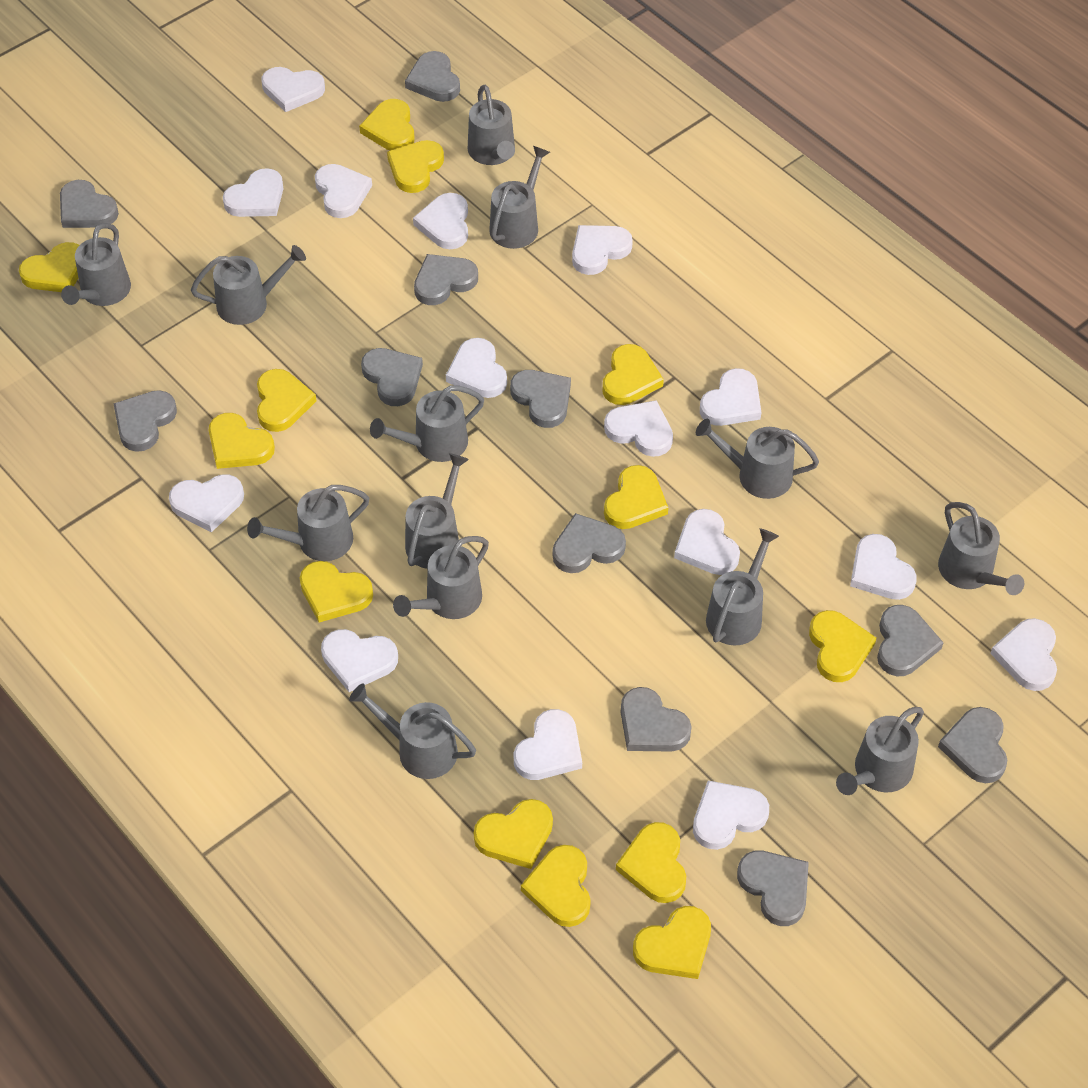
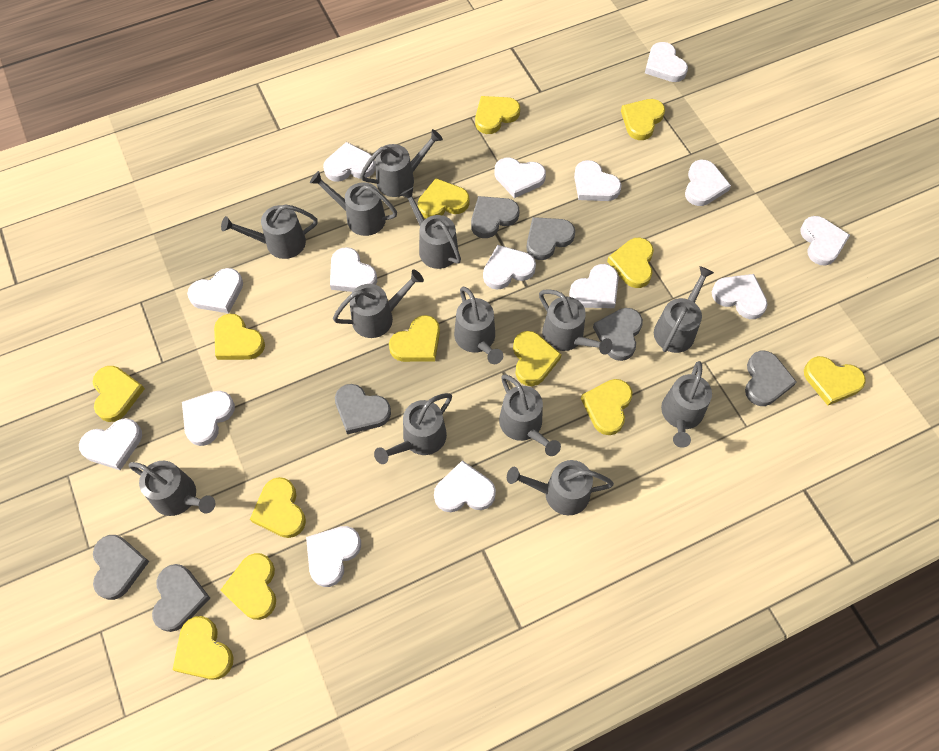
grey heart: [60,180,119,228] [113,390,177,452] [361,348,423,406] [405,51,460,102] [414,254,478,305] [510,370,571,428] [553,513,626,573] [621,687,692,752] [737,850,809,926] [877,605,944,676] [938,707,1007,783] = 11 -> [93,535,149,600] [152,564,210,632] [335,384,391,434] [471,196,520,238] [526,217,575,260] [593,308,643,361] [745,351,796,406] = 7

